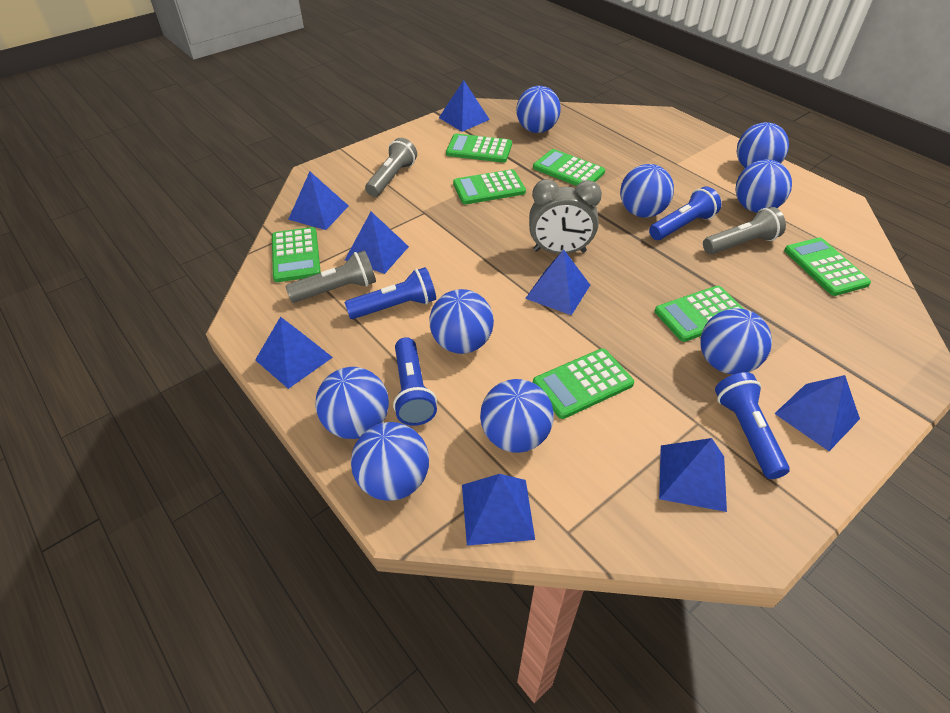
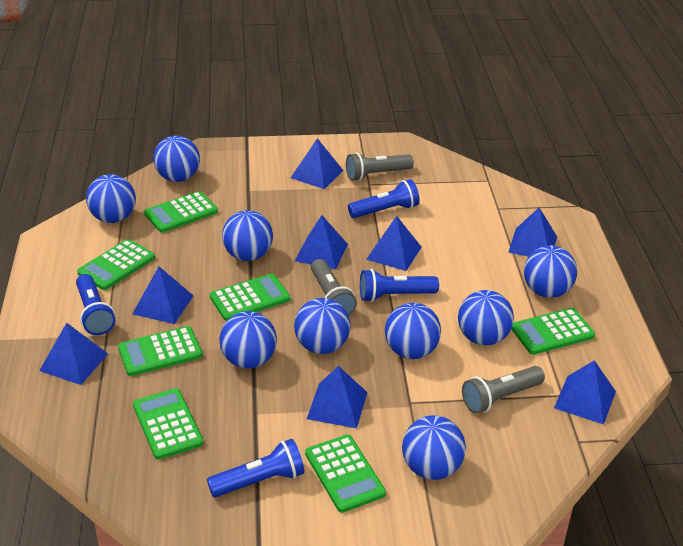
grey clock: [529,179,602,254] = 1 -> none = 0

